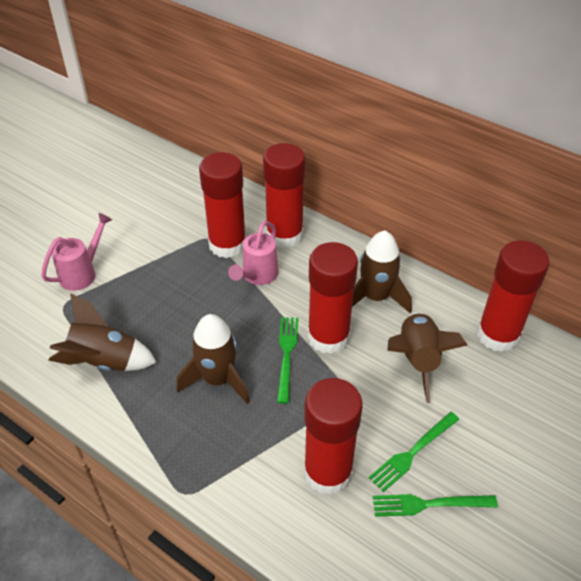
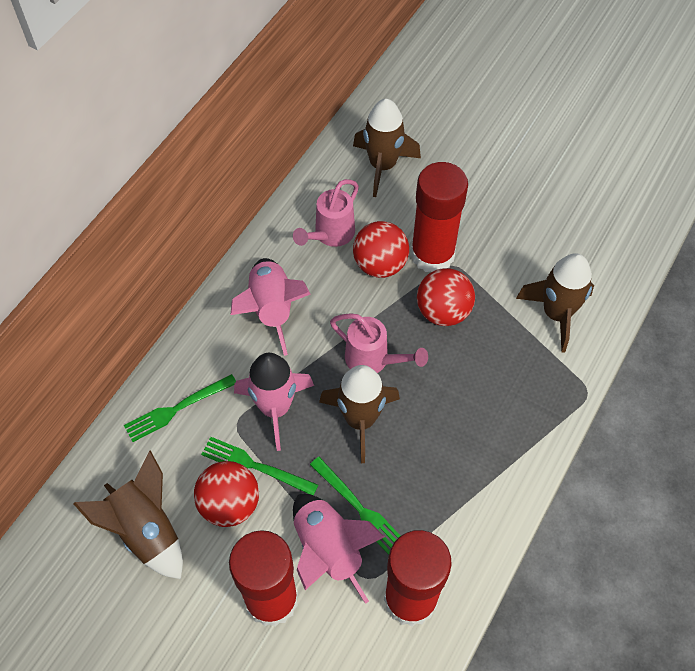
pink rocket: none = 0 -> [231,258,311,356] [234,353,314,451] [293,494,385,604] = 3
red ball: none = 0 -> [194,461,259,527] [353,221,409,278] [417,268,475,326] = 3
red glue stick: [199,152,246,258] [263,143,305,248] [304,378,363,495] [308,242,358,354] [477,241,549,352] = 5 -> [229,530,298,627] [384,530,452,627] [411,162,468,272] = 3

